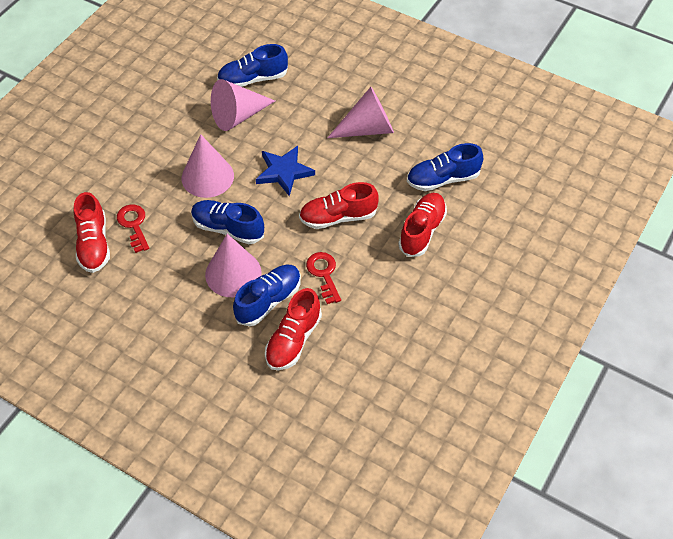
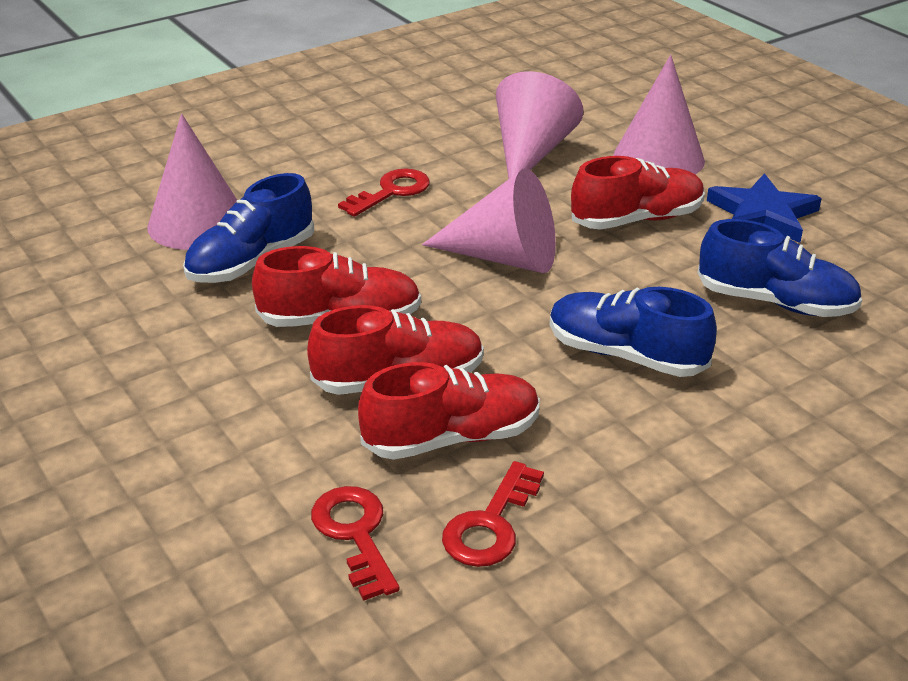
blue shoe: [191,200,264,244] [217,44,288,87] [233,265,301,326] [407,143,483,191] = 4 -> [183,173,314,283] [550,287,717,377] [698,219,862,317] = 3
red key: [117,204,149,253] [306,252,341,304] = 2 -> [311,486,400,601] [338,168,430,217] [442,461,544,567] = 3

